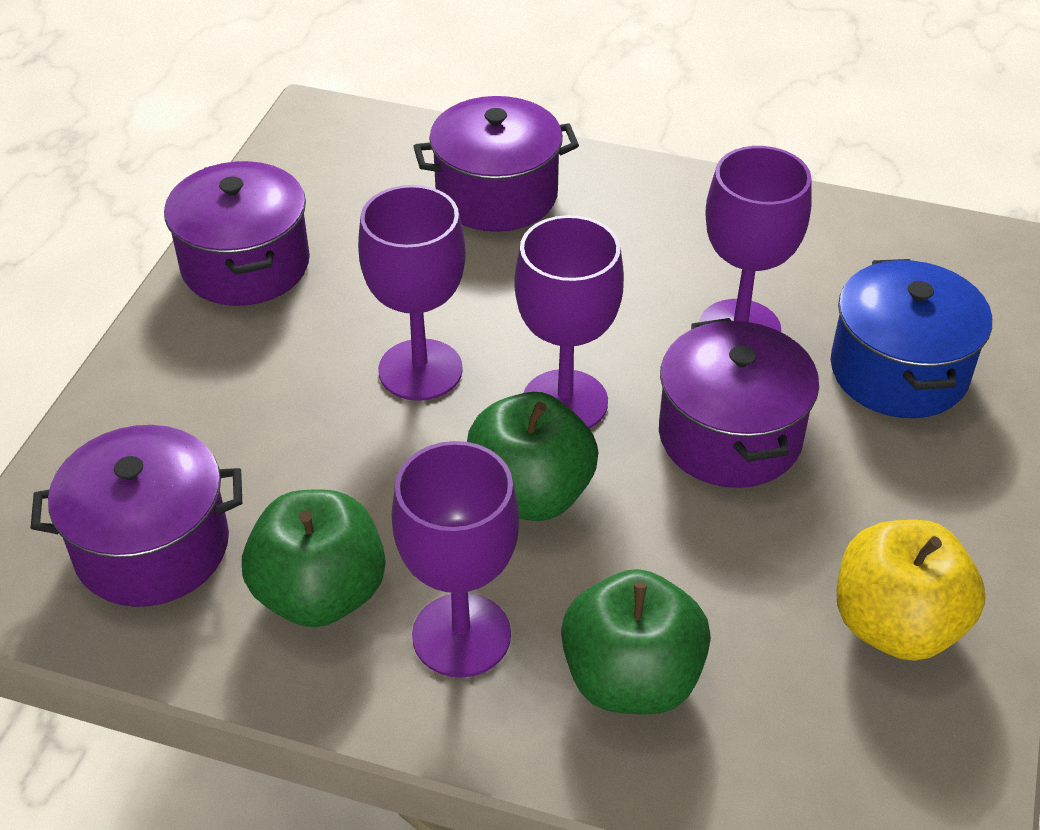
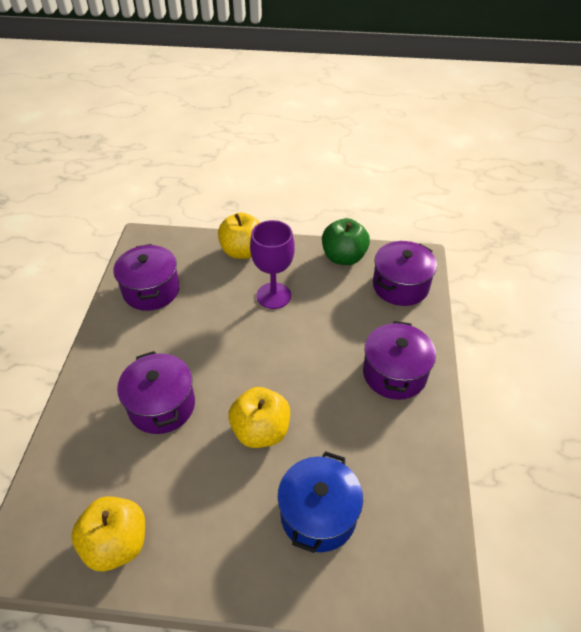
green apple: [242,489,385,627] [467,392,598,521] [561,569,711,715] = 3 -> [322,218,370,265] = 1
purple goblet: [358,185,466,401] [391,441,520,678] [514,215,624,429] [699,146,812,332] = 4 -> [250,220,295,309] = 1
yellow apple: [837,520,986,661] = 1 -> [71,496,145,571] [218,212,261,259] [228,387,290,448] = 3

